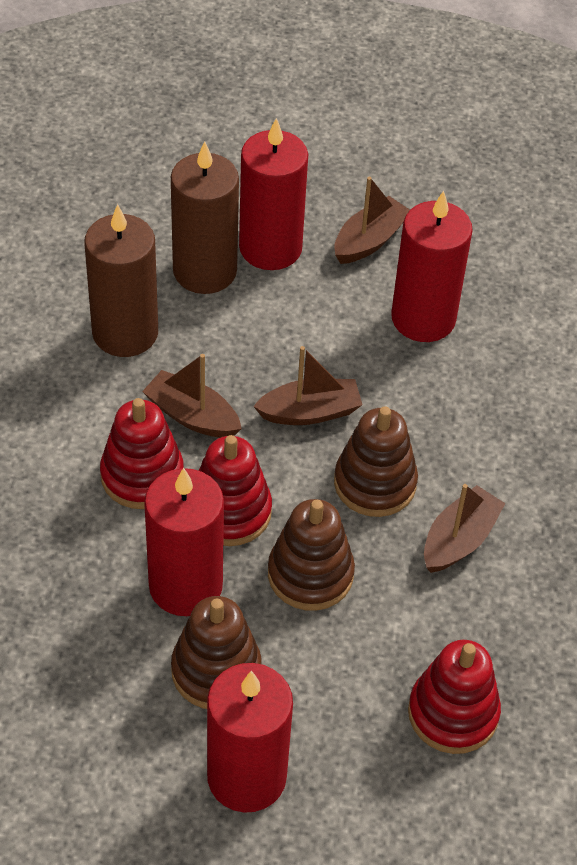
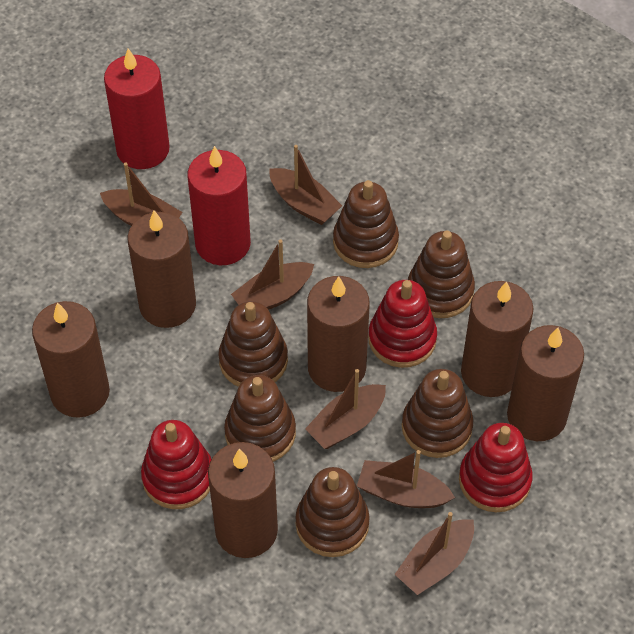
brown boat: [142,354,242,438] [253,346,363,425] [334,177,410,264] [424,484,506,573] = 4 -> [100,162,182,226] [231,240,314,310] [269,145,342,225] [305,369,386,449] [357,450,455,508] [394,512,474,595] = 6
brown candle: [84,204,158,357] [171,141,239,294] = 2 -> [32,301,110,418] [128,211,196,328] [208,442,278,558] [307,276,370,392] [461,281,534,397] [507,325,584,441] = 6
brown stacking toy: [171,596,262,709] [268,499,355,611] [334,406,418,517] = 3 -> [218,301,288,387] [224,375,296,462] [295,467,370,557] [333,180,399,268] [402,369,473,458] [408,231,475,318] = 6
red candle: [144,468,224,616] [207,663,293,813] [239,118,308,270] [391,191,473,342] = 4 -> [104,48,170,169] [187,146,251,265] = 2

